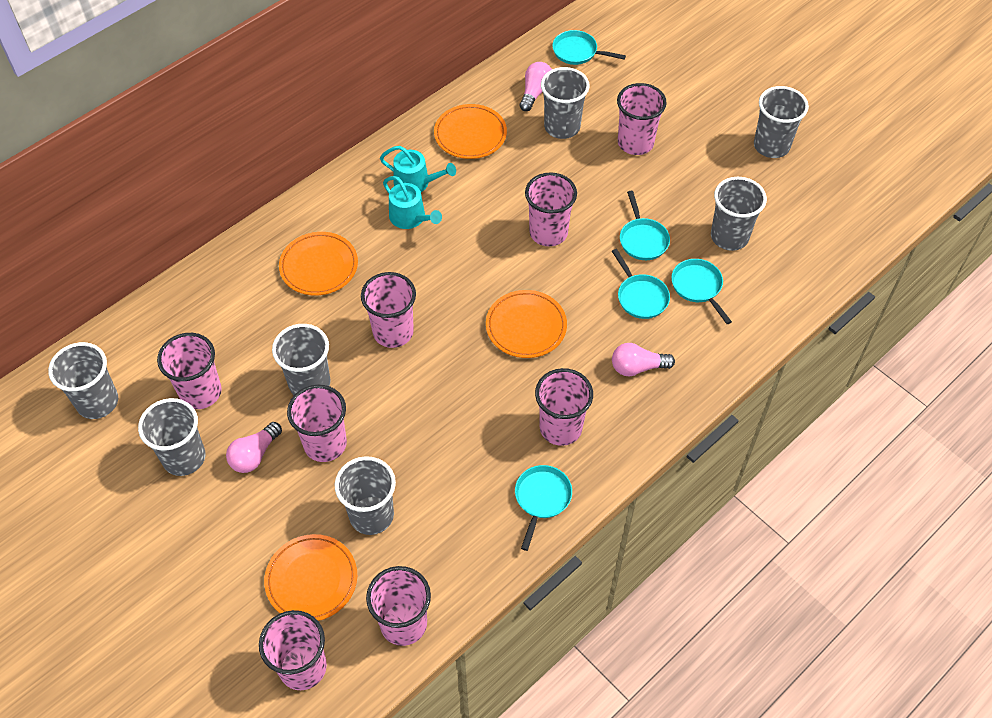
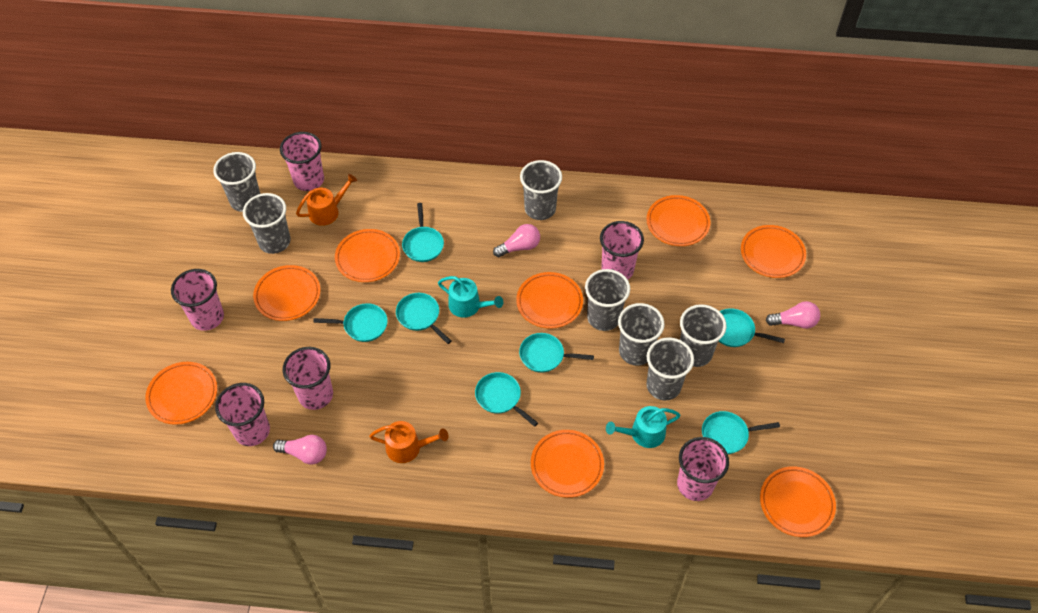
orange plate: [264,534,357,621] [279,232,358,295] [434,104,507,159] [486,290,567,358] = 4 -> [145,362,217,425] [253,265,321,321] [335,229,400,282] [516,272,583,329] [531,430,604,498] [647,195,710,246] [741,225,806,278] [760,466,836,537] = 8
orange watering can: none = 0 -> [296,174,357,226] [369,421,448,463] = 2
pink cup: [157,333,222,409] [259,610,327,690] [287,385,347,462] [361,272,416,348] [366,566,431,646] [525,172,577,246] [535,368,593,446] [617,83,667,155] = 8 -> [171,269,224,331] [215,383,270,446] [280,132,324,191] [283,347,333,410] [600,221,644,280] [677,437,729,501] = 6
turquoise pan: [515,465,572,551] [552,30,626,65] [612,249,670,319] [620,191,670,260] [671,259,732,324] = 5 -> [313,303,388,342] [396,293,452,344] [402,203,444,262] [475,372,538,427] [519,333,594,373] [702,411,780,454] [719,308,785,347] = 7

